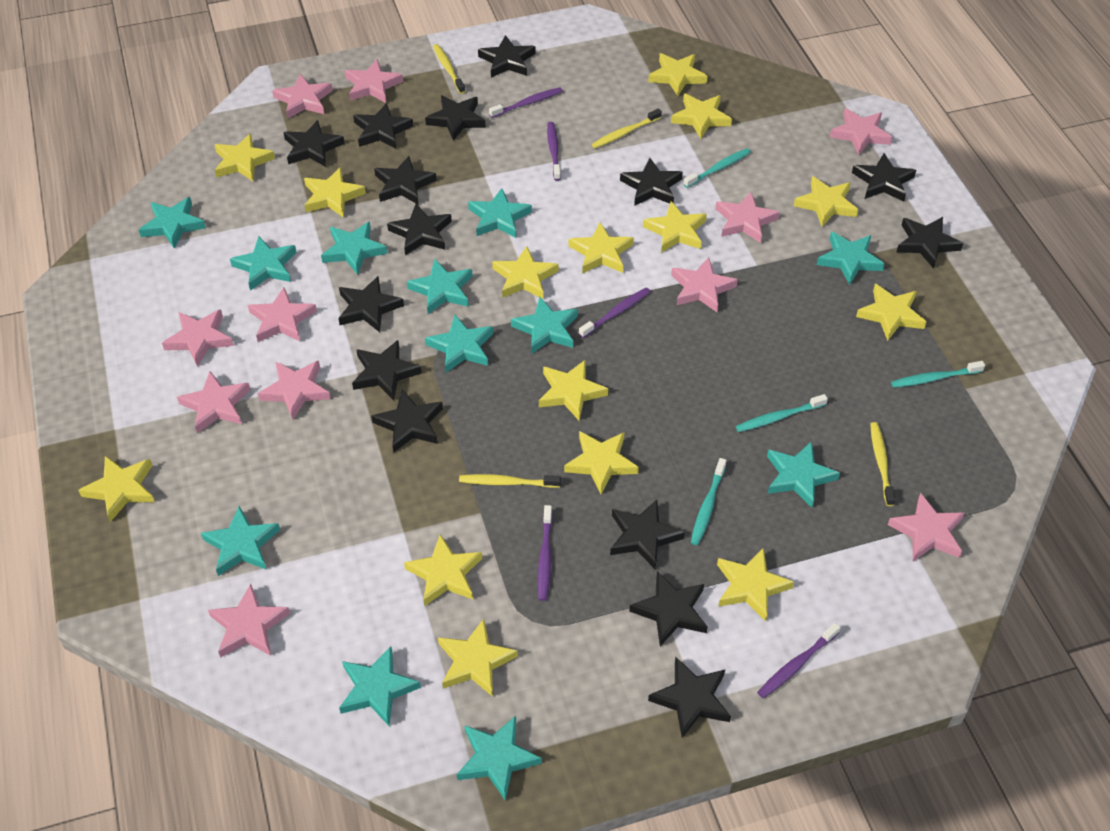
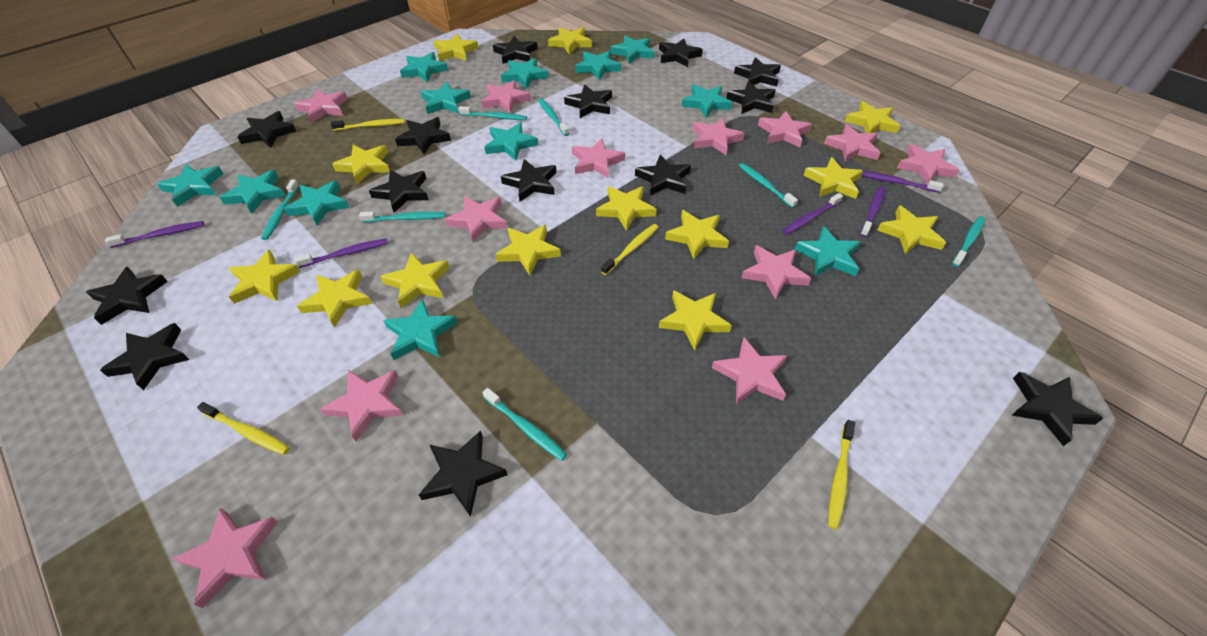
black star: [283,120,345,167] [338,276,404,332] [352,340,422,400] [353,103,413,149] [371,389,443,453] [374,156,437,204] [387,203,452,255] [425,95,486,141] [478,35,535,78] [610,500,685,569] [620,158,683,206] [629,571,708,646] [648,657,731,738] [852,153,916,202] [897,217,963,269] = 15 -> [86,267,168,325] [100,323,189,390] [237,111,297,148] [369,170,429,213] [395,117,451,154] [419,431,508,517] [493,36,537,64] [501,159,557,202] [564,85,612,118] [635,155,691,196] [659,39,703,67] [726,81,776,114] [734,57,781,87] [1012,372,1104,446] = 14
pink star: [162,309,234,367] [177,371,250,433] [208,584,290,658] [248,288,317,342] [258,360,331,420] [272,74,333,119] [345,59,403,103] [671,257,738,312] [715,192,780,243] [830,108,892,155] [888,493,965,561] = 11 -> [172,508,278,608] [294,89,348,123] [320,370,403,441] [445,196,507,242] [482,80,531,113] [572,139,625,178] [692,118,745,155] [712,337,787,405] [741,245,811,300] [758,111,812,147] [824,124,880,162] [897,144,960,185] = 12
turquoise toothbrush: [683,148,751,188] [691,458,726,545] [736,394,828,432] [891,361,985,388] = 4 -> [261,180,299,240] [359,211,446,222] [458,106,527,120] [482,388,567,461] [538,98,569,136] [739,163,798,208] [952,216,986,267] = 7
yellow star: [78,456,155,522] [215,133,275,181] [304,167,366,218] [404,534,482,606] [438,619,518,697] [492,246,558,299] [539,359,608,421] [564,431,639,494] [568,222,634,274] [643,201,707,253] [648,53,707,96] [671,93,732,139] [717,547,794,621] [794,176,858,227] [856,284,926,341] = 15 -> [229,250,301,304] [297,269,372,328] [332,145,390,184] [380,253,450,308] [434,34,479,61] [495,225,561,276] [548,27,592,54] [596,186,657,231] [659,290,732,350] [665,210,729,259] [804,157,863,199] [845,101,900,133] [878,205,946,254] = 13

